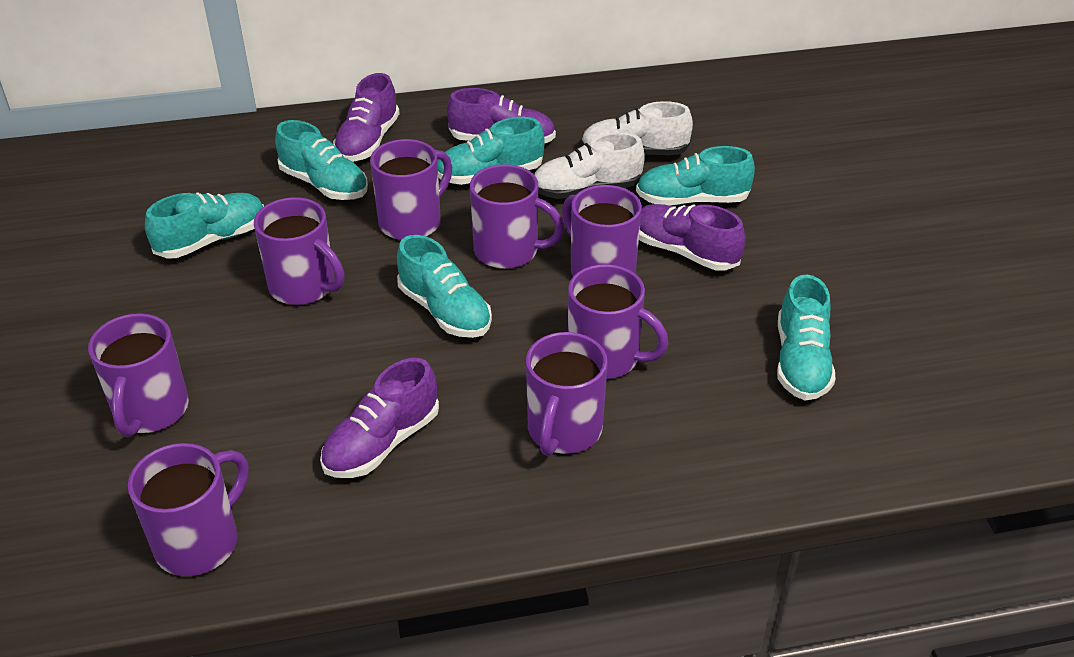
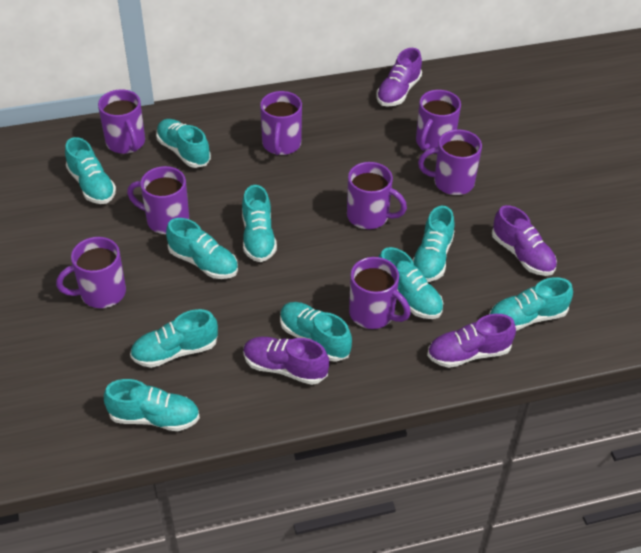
turquoise shoe: [145,192,264,258] [275,120,368,200] [397,235,492,338] [437,117,545,185] [636,146,755,206] [777,275,836,401] = 6 -> [65,137,116,204] [104,379,200,431] [130,309,218,368] [156,119,211,168] [166,218,238,279] [242,185,277,262] [280,302,352,362] [379,247,443,319] [413,206,455,282] [489,277,573,331] = 10
white shoe: [534,132,645,199] [581,101,693,155] = 2 -> none = 0

